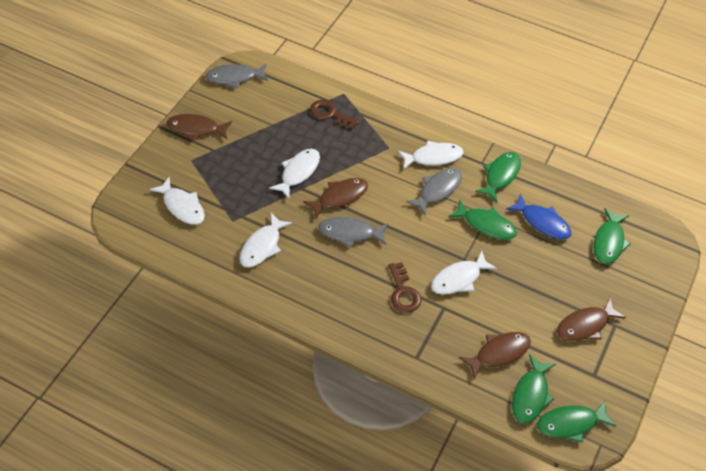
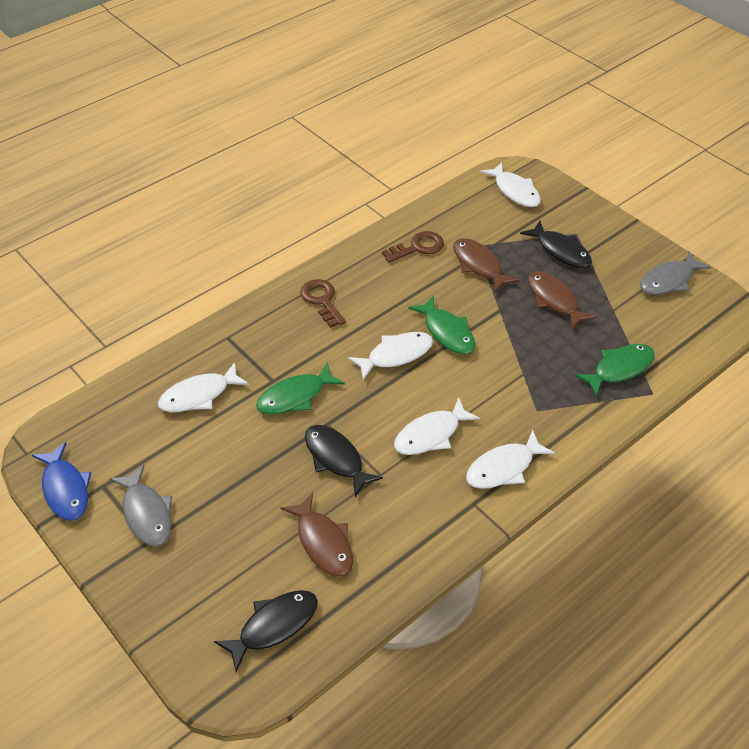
black fish: none = 0 -> [214,590,318,672] [305,425,383,497] [520,221,592,268] = 3
brown fish: [167,114,232,141] [303,178,368,219] [459,332,531,380] [557,298,626,341] = 4 -> [281,492,353,576] [453,238,519,292] [528,271,596,330] = 3
green fish: [448,199,517,240] [475,152,521,202] [512,354,556,424] [537,401,616,443] [594,208,631,264] = 5 -> [256,362,345,414] [408,296,476,355] [574,344,655,396] = 3
grey fish: [206,64,268,88] [318,217,388,248] [406,168,462,215] = 3 -> [110,465,172,546] [640,251,711,295] = 2

